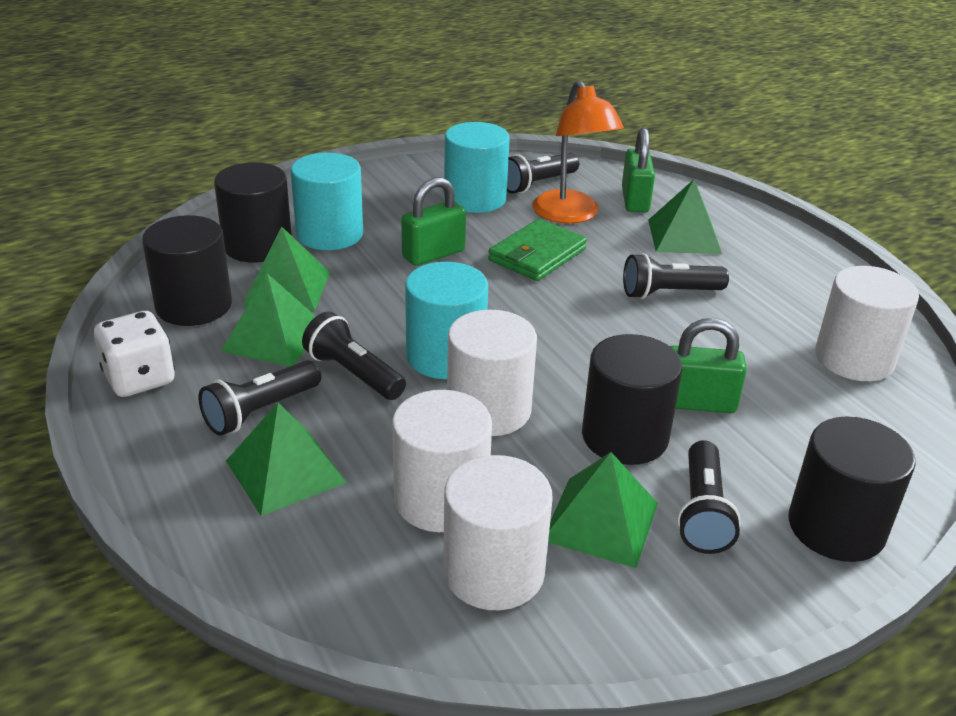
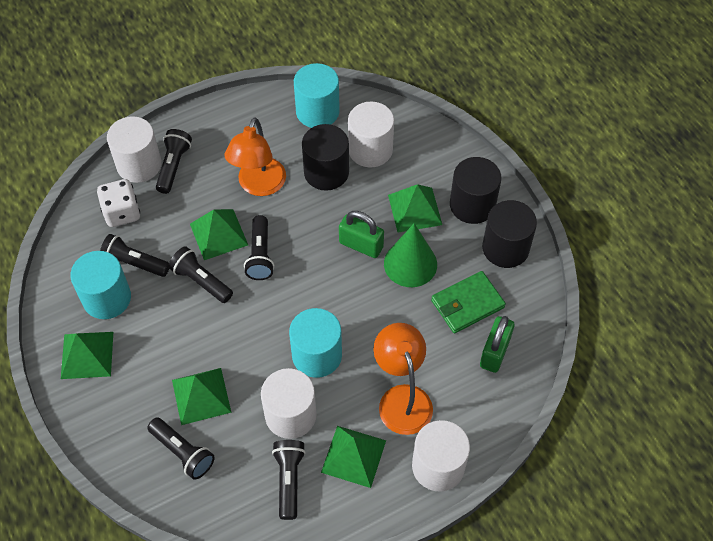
black cylinder: [142,215,232,326] [214,162,292,263] [582,334,682,465] [788,416,916,562] = 4 -> [302,124,349,191] [450,157,502,224] [482,200,537,268] = 3
black flashlight: [198,360,321,436] [302,312,406,400] [507,153,579,194] [623,253,729,299] [677,440,741,554] = 5 -> [100,234,169,277] [147,418,215,480] [156,129,192,194] [168,246,233,303] [244,215,274,280] [272,440,306,520] = 6
green cone: none = 0 -> [384,223,437,287] = 1
green padlock: [401,177,466,266] [622,127,655,213] [670,318,747,413] = 3 -> [339,211,384,258] [480,316,515,373] = 2
orange lamp: [532,80,624,224] = 1 -> [225,117,286,196] [373,323,433,435] = 2

